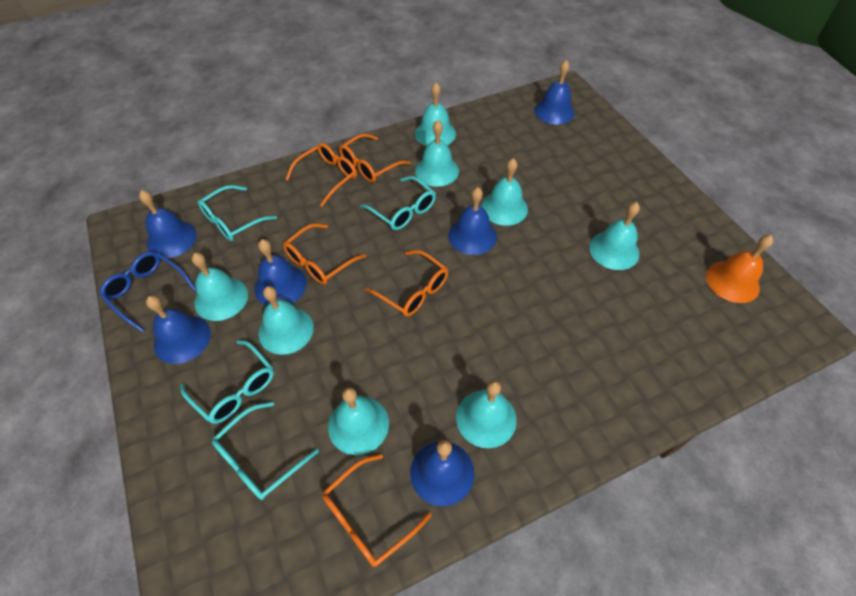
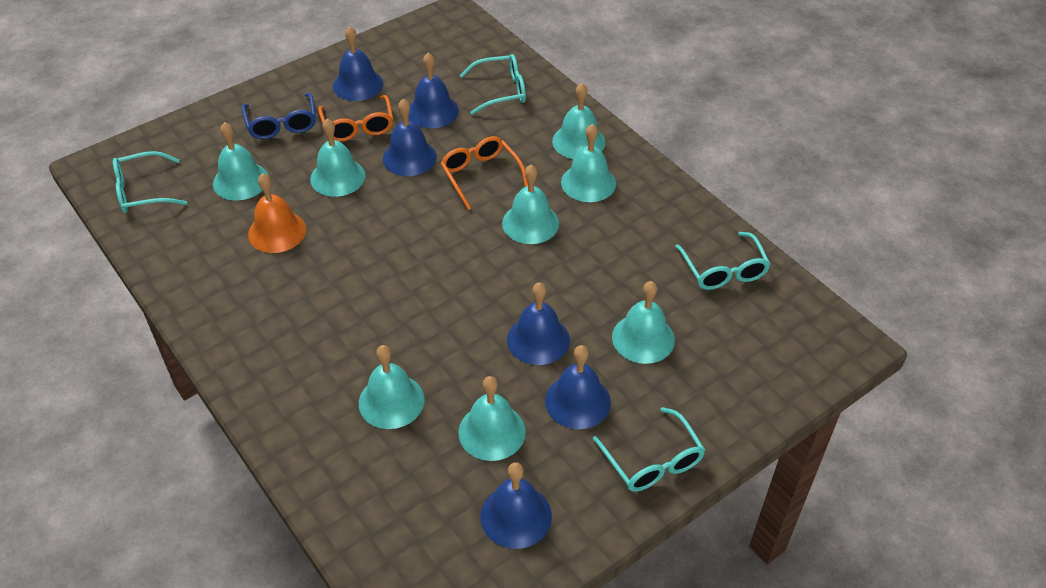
orange glasses: [283,224,366,285] [285,143,357,206] [322,454,431,567] [339,134,410,182] [365,250,448,317] = 5 -> [318,95,393,142] [440,136,528,210] = 2

